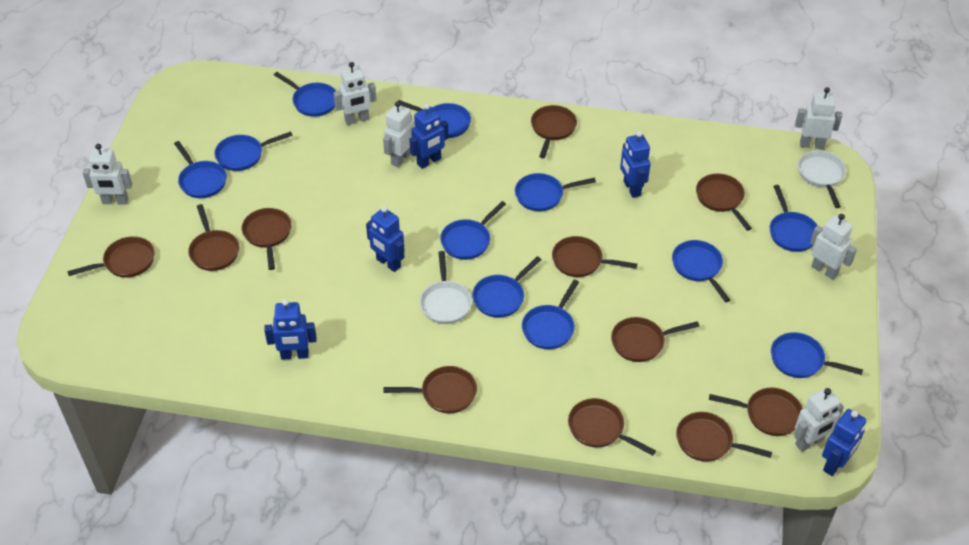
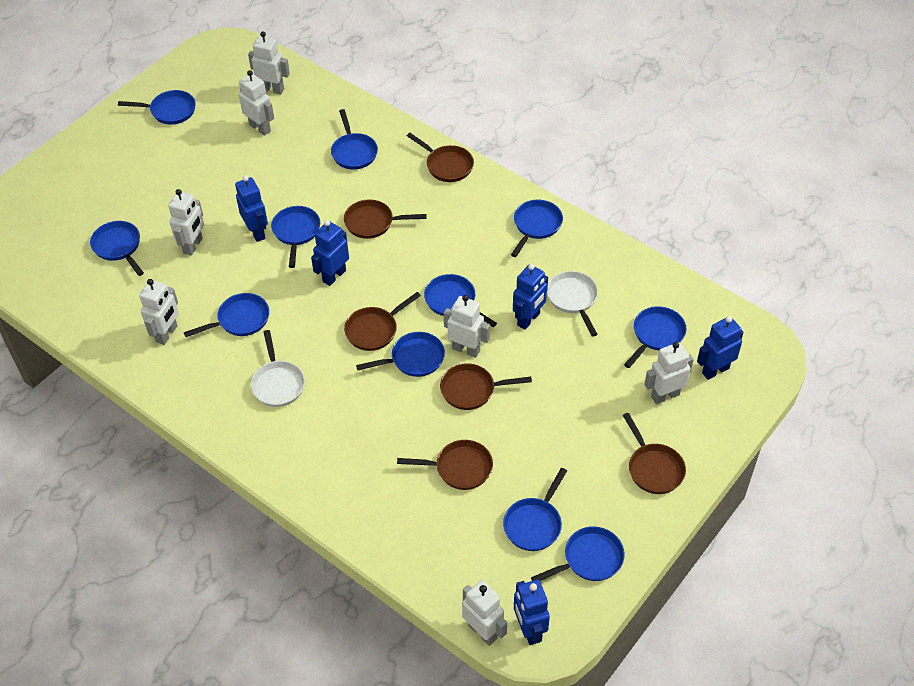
brown pan: [67,236,155,278] [188,204,239,271] [242,208,292,270] [383,366,477,413] [531,105,577,158] [552,236,637,277] [568,398,656,456] [611,317,700,362] [676,412,772,462] [696,174,752,231] [709,388,803,436] = 11 -> [344,199,427,239] [344,292,421,351] [397,440,493,490] [407,133,474,182] [440,363,532,410] [623,413,686,494] = 6
white robot: [83,144,132,205] [334,62,377,125] [383,101,415,168] [794,388,844,452] [795,87,842,149] [810,214,857,280] = 6 -> [139,279,179,345] [168,189,204,256] [239,70,274,136] [248,31,290,95] [444,295,490,358] [462,580,507,646] [644,342,694,404] = 7

